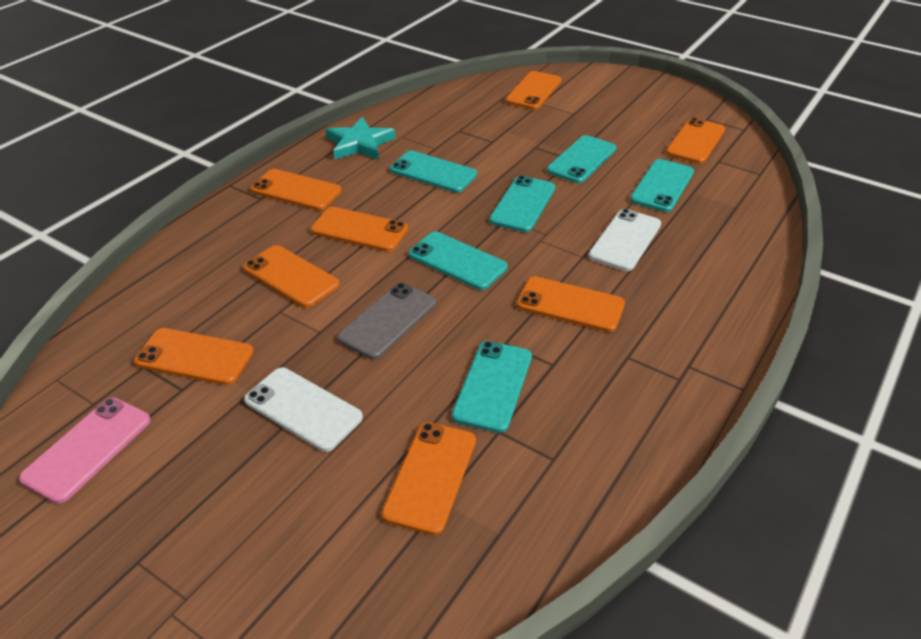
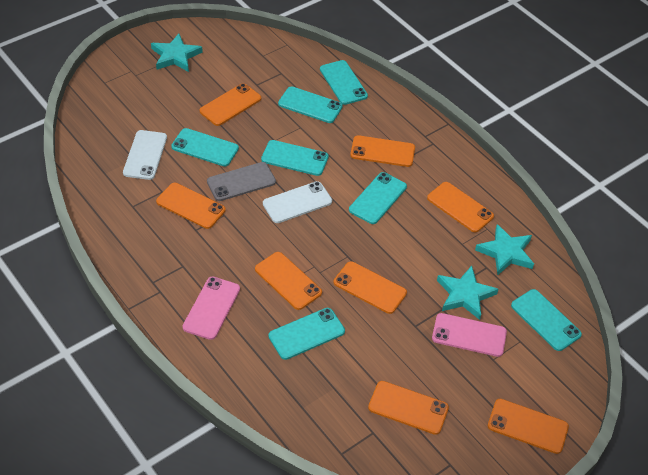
pink phone: [19,398,151,504] = 1 -> [183,276,240,340] [432,313,507,357] = 2
turquoise phone: [390,151,477,193] [409,232,508,290] [452,341,532,433] [489,175,555,232] [547,135,617,183] [630,159,694,212] = 6 -> [171,128,239,167] [261,140,328,176] [268,308,345,360] [278,86,343,123] [320,60,368,105] [349,172,407,224] [511,289,582,351] = 7
turquoise star: [326,117,396,160] = 1 -> [151,34,203,72] [437,266,498,320] [475,224,534,275] = 3

